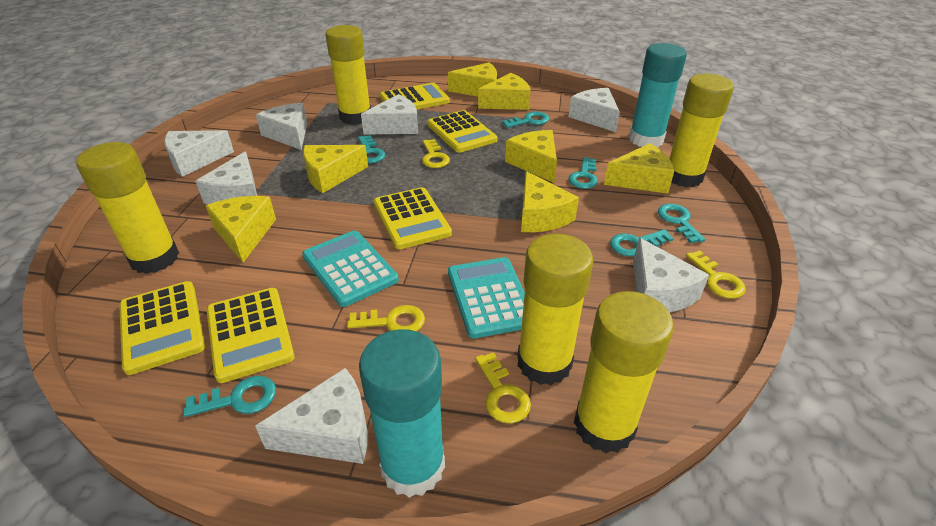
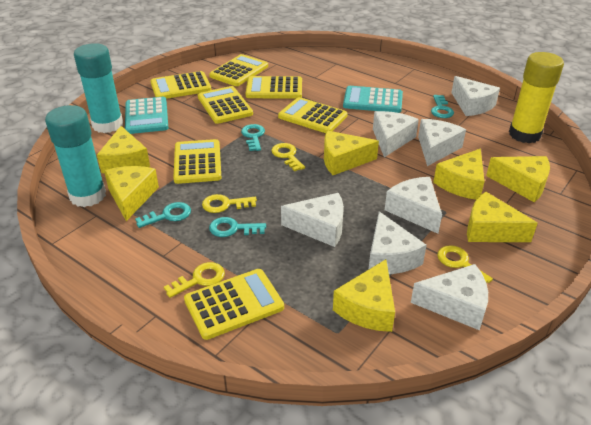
turquoise key: [183,376,276,417] [358,135,385,163] [502,111,549,128] [568,157,598,189] [610,229,674,256] [658,203,705,243] = 6 -> [135,202,191,228] [209,217,266,237] [241,124,265,151] [431,95,454,118] = 4
yellow calculator: [119,281,205,375] [206,288,295,383] [374,187,452,249] [380,83,450,109] [427,110,498,153] = 5 -> [150,71,211,99] [173,139,221,184] [184,269,284,340] [198,86,253,124] [209,54,268,86] [245,76,302,99] [278,97,348,133] = 7
yellow glue stick: [76,142,179,274] [325,25,371,125] [517,234,593,385] [574,291,674,453] [669,73,734,187] = 5 -> [509,52,564,143] = 1

